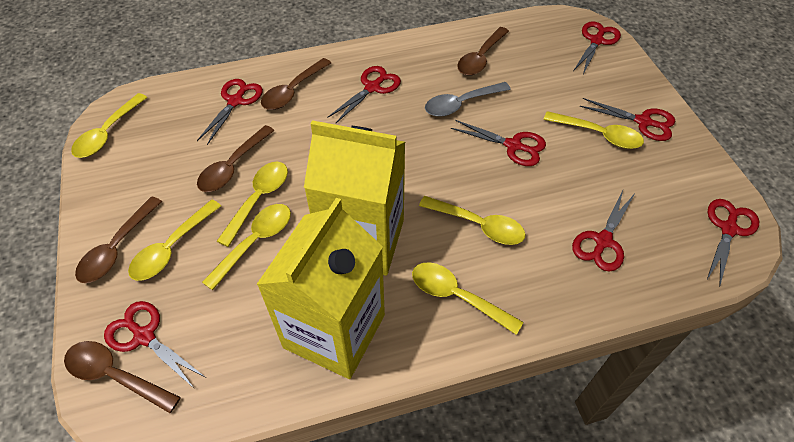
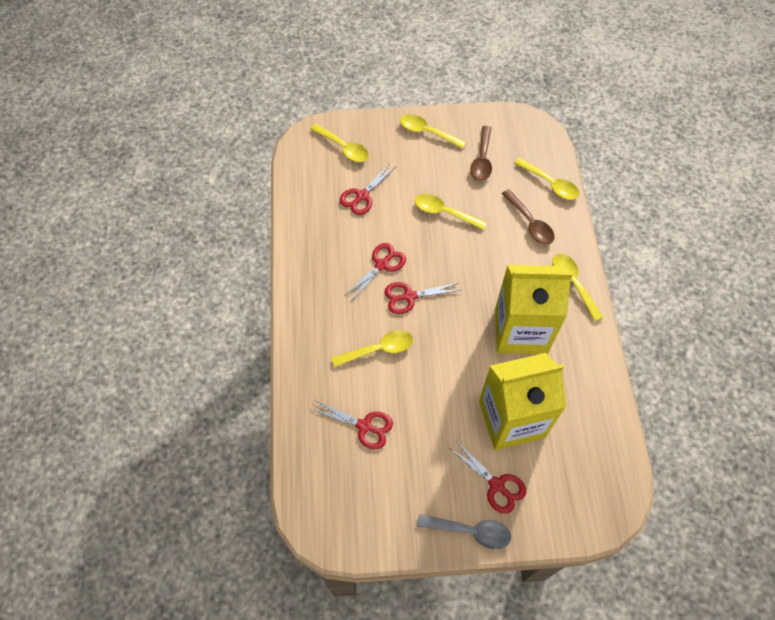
brown spoon: [64,341,181,413] [75,196,162,283] [197,125,274,192] [261,58,331,110] [457,27,509,76] = 5 -> [470,126,492,181] [502,189,554,245] = 2
red scissors: [104,301,206,388] [197,79,263,145] [327,66,401,123] [451,120,546,166] [572,190,634,272] [574,21,621,74] [580,98,676,141] [707,199,759,287] = 8 -> [311,400,393,449] [340,163,396,215] [344,243,406,301] [385,282,460,314] [450,442,526,514] = 5
yellow spoon: [71,93,147,158] [128,200,221,281] [202,204,291,290] [217,162,288,247] [412,262,523,335] [419,196,526,245] [543,111,644,149] = 7 -> [310,124,369,162] [332,330,413,367] [400,114,467,149] [415,194,487,230] [514,158,579,200] [552,254,603,322] = 6

